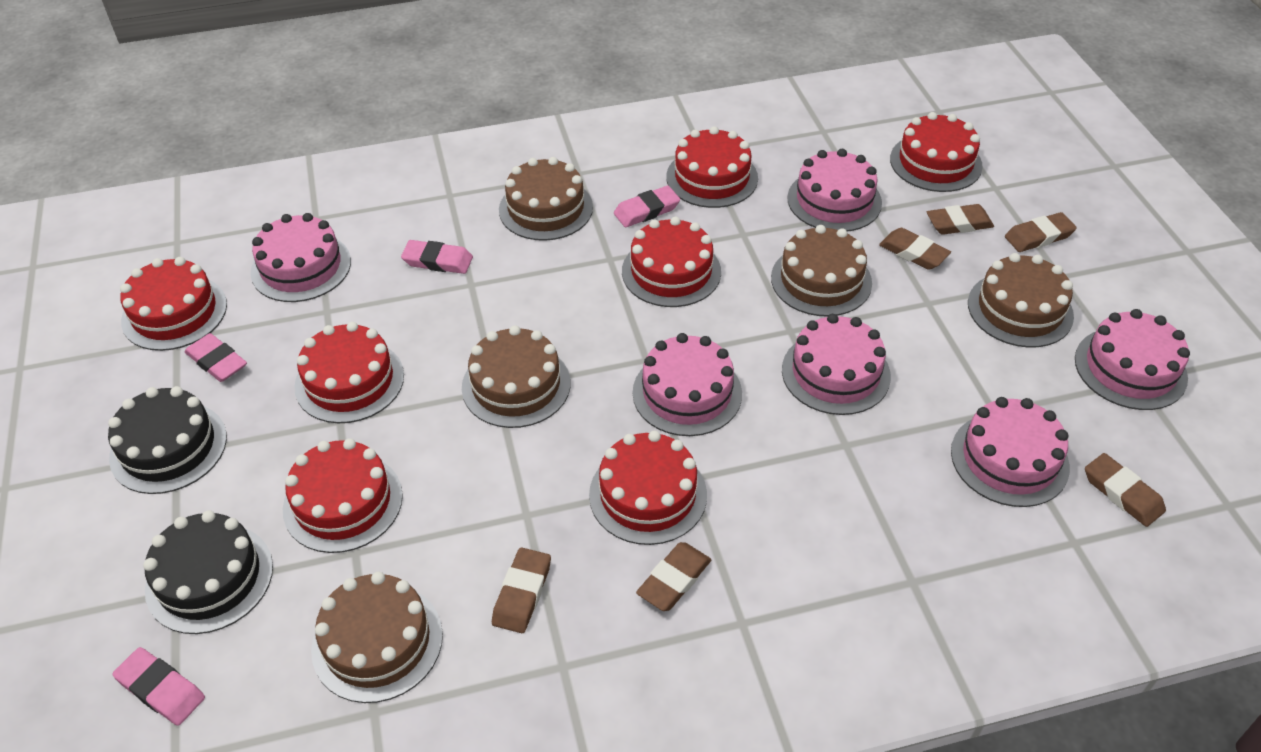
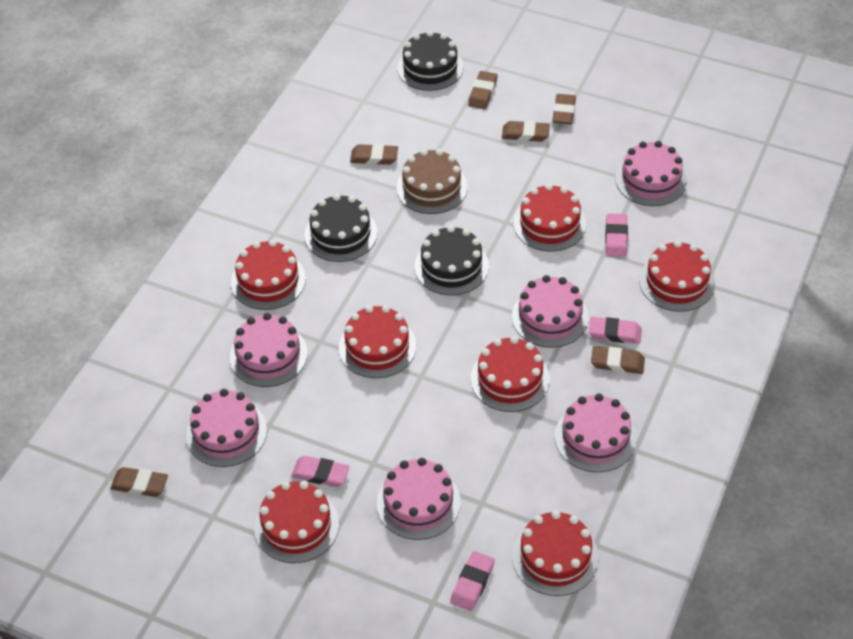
black cake: [108,386,227,494] [143,510,273,634] = 2 -> [304,194,378,262] [397,31,464,91] [415,225,489,295] = 3
brown cake: [311,572,443,703] [462,325,570,428] [499,157,593,241] [771,225,872,316] [968,253,1074,348] = 5 -> [396,149,468,214] = 1

